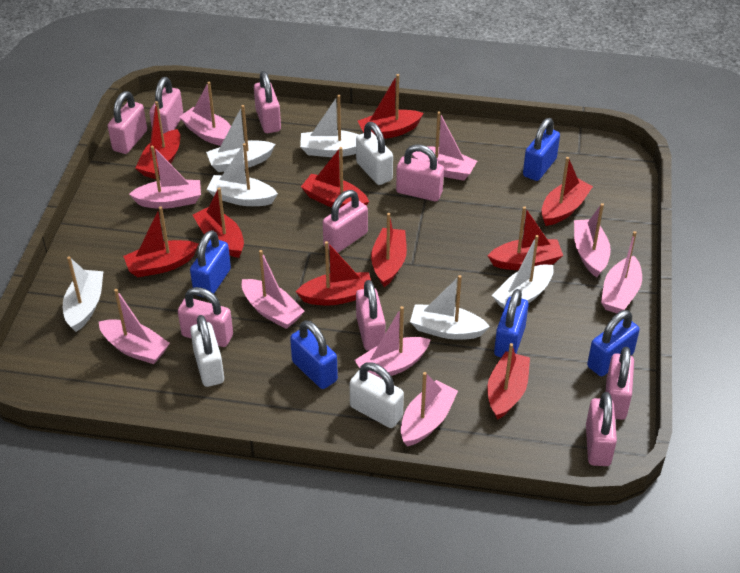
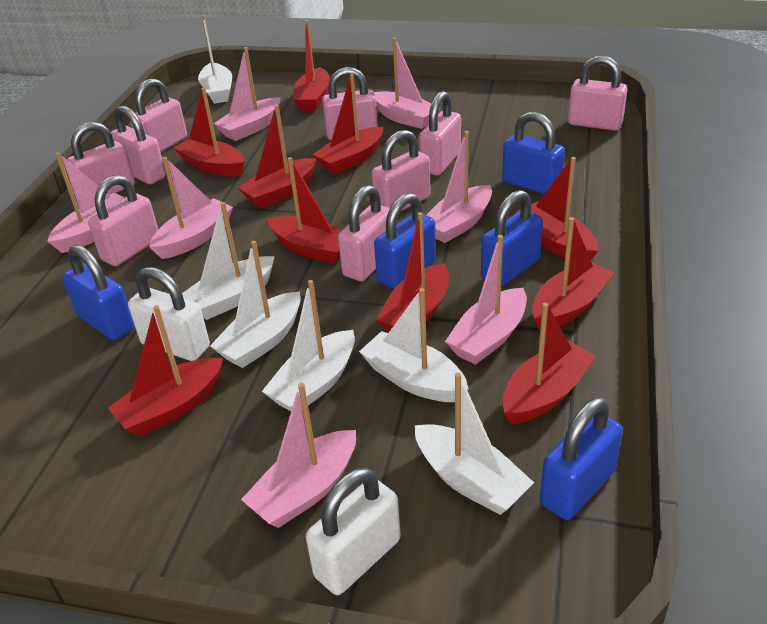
pink boat: [99,289,170,364] [129,146,201,209] [179,82,231,146] [242,250,305,329] [354,306,431,379] [401,372,458,447] [412,111,477,181] [574,203,611,277] [601,231,642,313] = 9 -> [47,152,125,253] [149,157,233,259] [214,47,281,141] [241,383,356,528] [374,38,440,129] [427,131,492,243] [445,235,527,365] = 7
white padlock: [190,315,224,387] [350,362,404,428] [356,122,393,185] = 3 -> [128,267,210,361] [306,468,401,595] = 2

